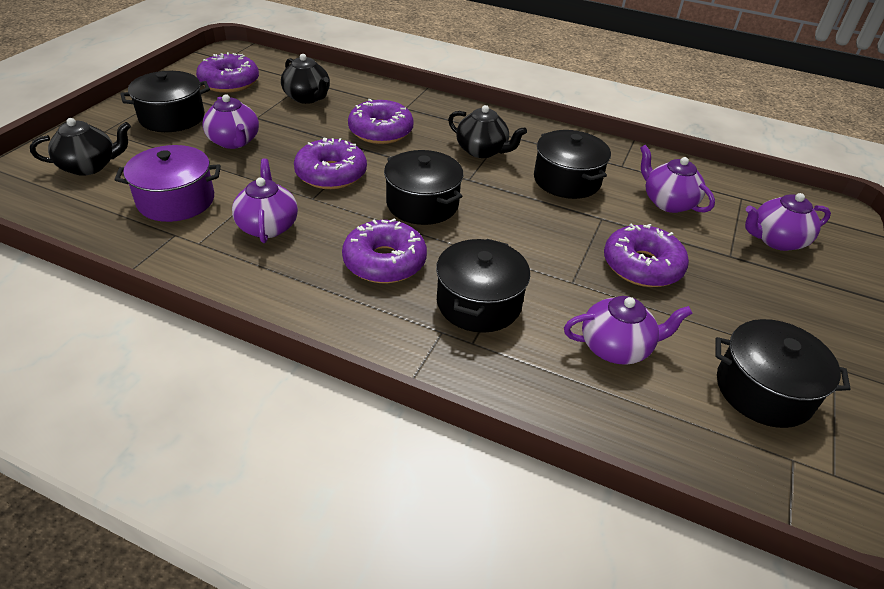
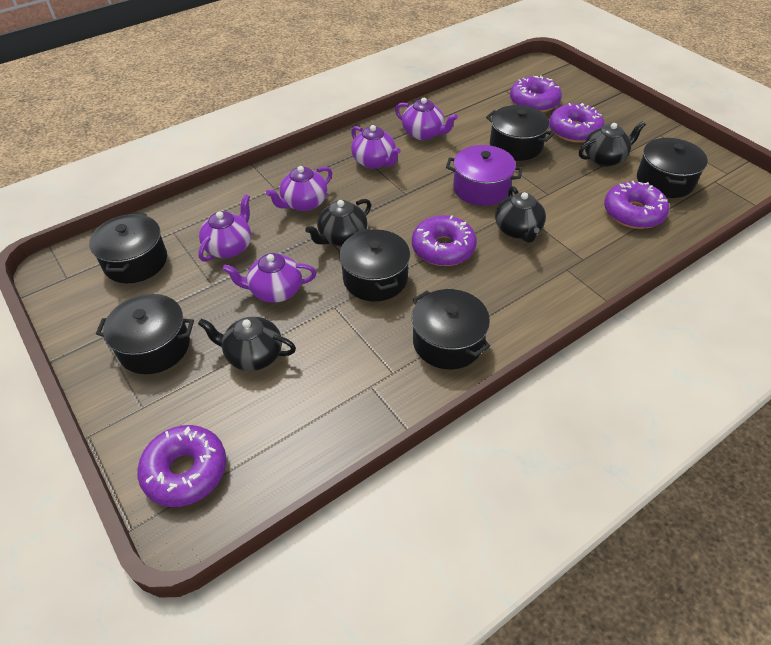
black pot: [121,71,210,132] [384,150,463,225] [436,239,530,333] [534,130,611,199] [715,319,850,428] = 5 -> [89,213,167,283] [96,294,194,374] [339,228,410,301] [412,289,490,369] [486,105,554,161] [637,138,708,198] = 6
black teapot: [30,118,131,176] [281,54,330,104] [448,105,527,158] = 3 -> [198,316,296,371] [305,199,371,246] [495,186,546,243] [579,121,646,167] = 4

